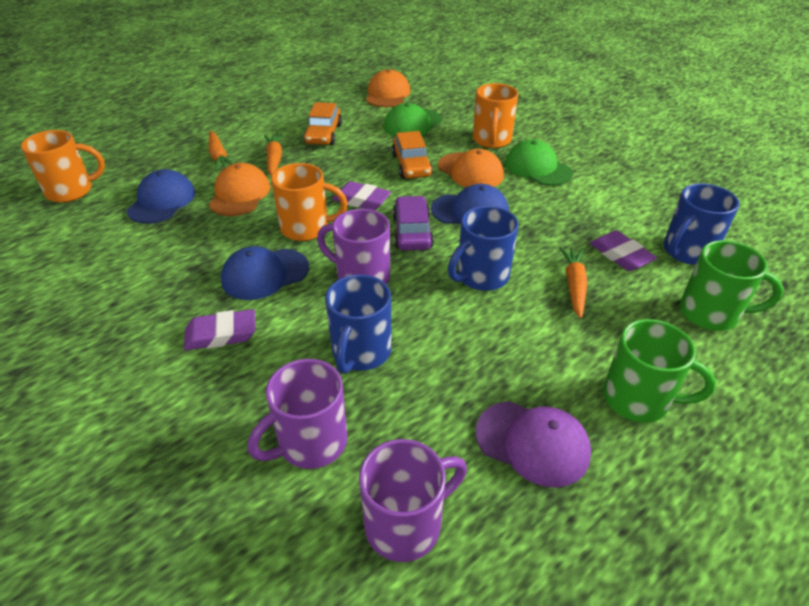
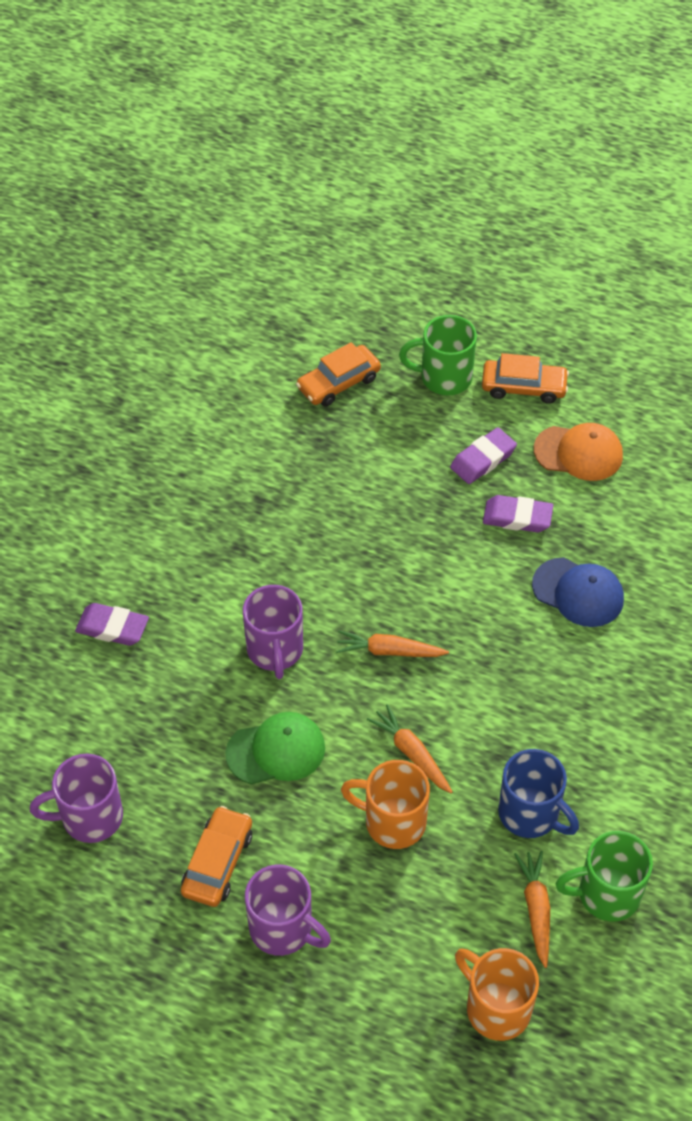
blue cap: [127,169,196,224] [221,246,309,300] [431,184,509,224] = 3 -> [532,557,624,627] = 1
blue mug: [325,274,392,374] [448,206,518,291] [664,183,739,265] = 3 -> [498,749,579,838] = 1
green cap: [384,103,442,137] [505,139,573,186] = 2 -> [225,712,325,784] = 1
orange cap: [209,163,270,216] [366,69,410,107] [438,149,504,187] = 3 -> [534,423,623,481] = 1
orange car: [303,102,342,145] [392,131,433,179] = 2 -> [181,806,252,907] [296,342,381,407] [482,353,569,404] = 3
orange mug: [21,130,105,203] [271,163,348,241] [473,83,518,148] = 3 -> [341,760,430,849] [455,948,539,1041] = 2
purple cap: [476,401,591,488] = 1 -> none = 0
purple car: [393,196,434,251] = 1 -> none = 0

